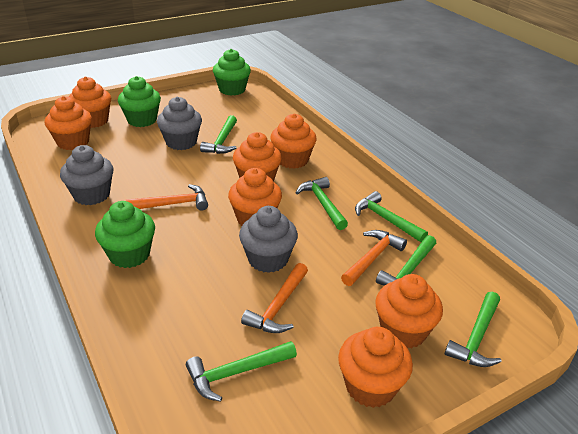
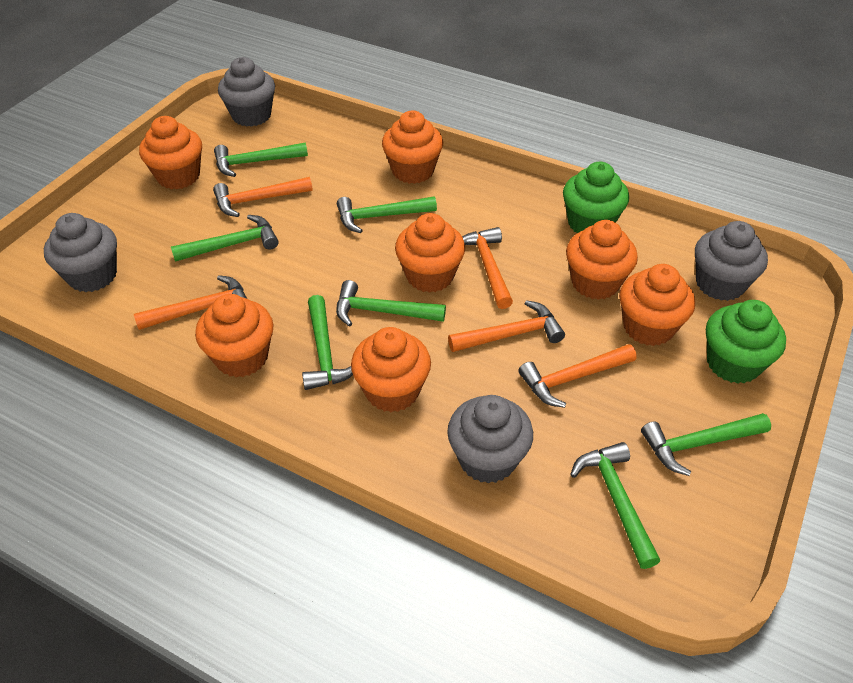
green cupcake: [95,201,155,268] [118,76,161,127] [213,49,251,96] = 3 -> [563,162,629,233] [706,300,786,384] = 2
green hammer: [186,341,297,402] [200,115,237,154] [296,177,348,230] [355,191,428,242] [376,235,436,286] [445,292,502,367] = 6 -> [171,215,279,262] [214,142,308,177] [302,295,353,390] [336,280,446,327] [337,196,437,233] [570,442,660,569] [641,413,771,476] = 7
grey cupcake: [60,145,113,205] [157,97,202,150] [239,206,298,273] = 3 -> [44,213,117,292] [218,57,275,127] [447,395,533,484] [695,221,768,301] = 4
orange hammer: [126,184,208,211] [241,263,308,333] [341,230,407,286] = 3 -> [134,275,247,330] [213,177,313,217] [448,300,565,352] [462,227,513,309] [518,344,637,408] = 5

